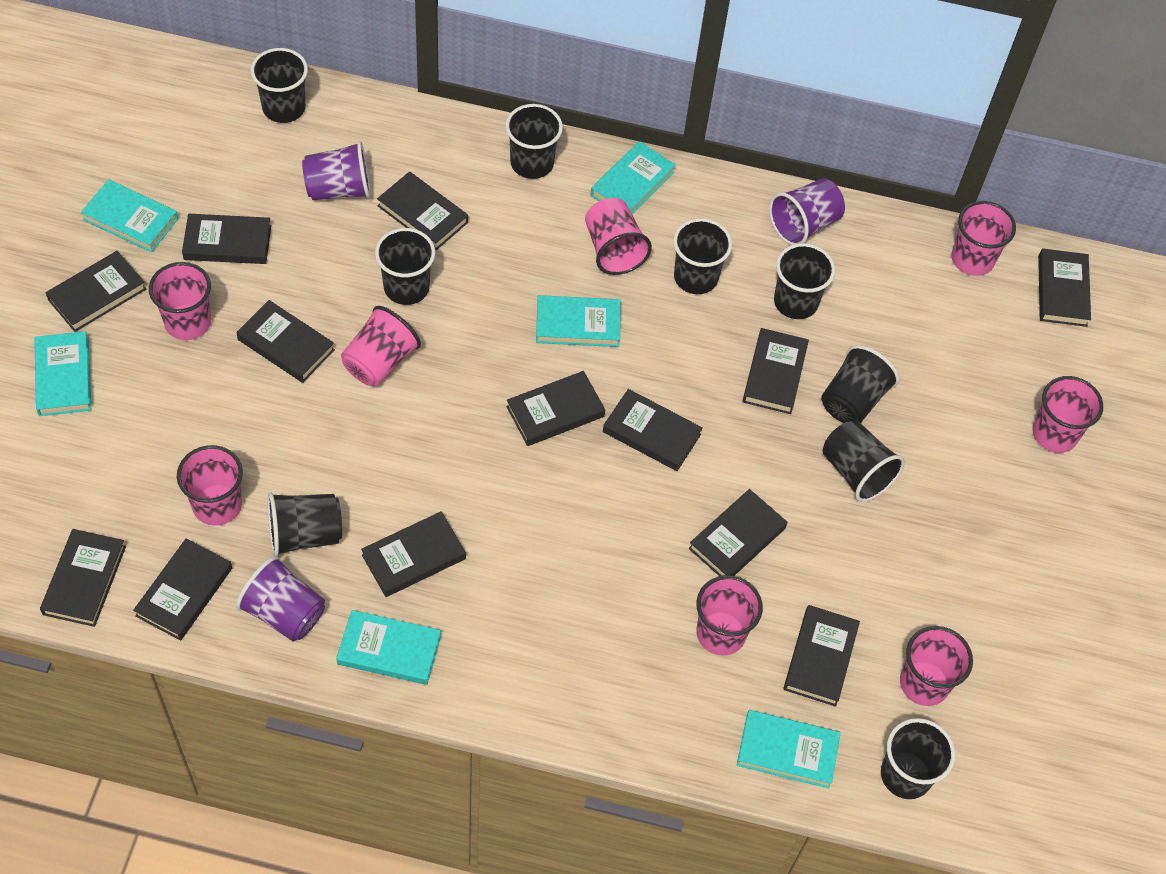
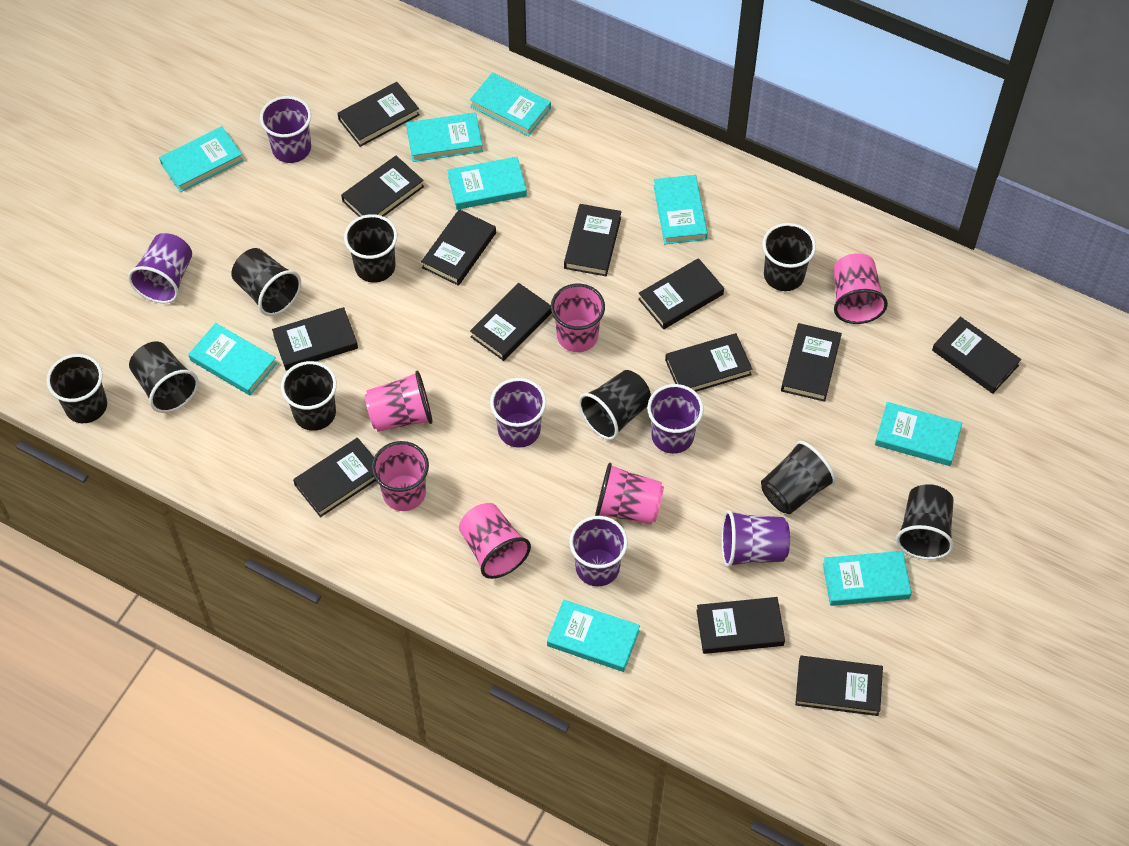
pink cup: [149,262,211,340] [177,445,243,526] [341,306,421,386] [585,198,652,275] [696,575,763,656] [900,626,973,706] [951,201,1016,276] [1032,376,1103,453] = 8 -> [365,371,432,432] [372,441,429,511] [459,503,531,579] [551,284,605,352] [595,463,664,525] [834,253,888,324] = 6
purple cup: [236,556,325,641] [302,141,371,200] [769,178,845,245] = 3 -> [128,233,192,303] [260,96,311,163] [490,378,546,448] [569,516,628,586] [647,384,704,454] [721,510,790,567] = 6
turquoise book: [34,331,91,416] [81,179,178,252] [336,610,441,685] [536,295,621,347] [591,141,676,215] [737,710,841,788] = 6 -> [159,126,244,192] [188,323,277,395] [406,113,483,162] [447,157,527,210] [470,72,551,136] [547,600,640,672] [654,175,708,244] [823,551,912,606] [875,402,962,466] = 9

